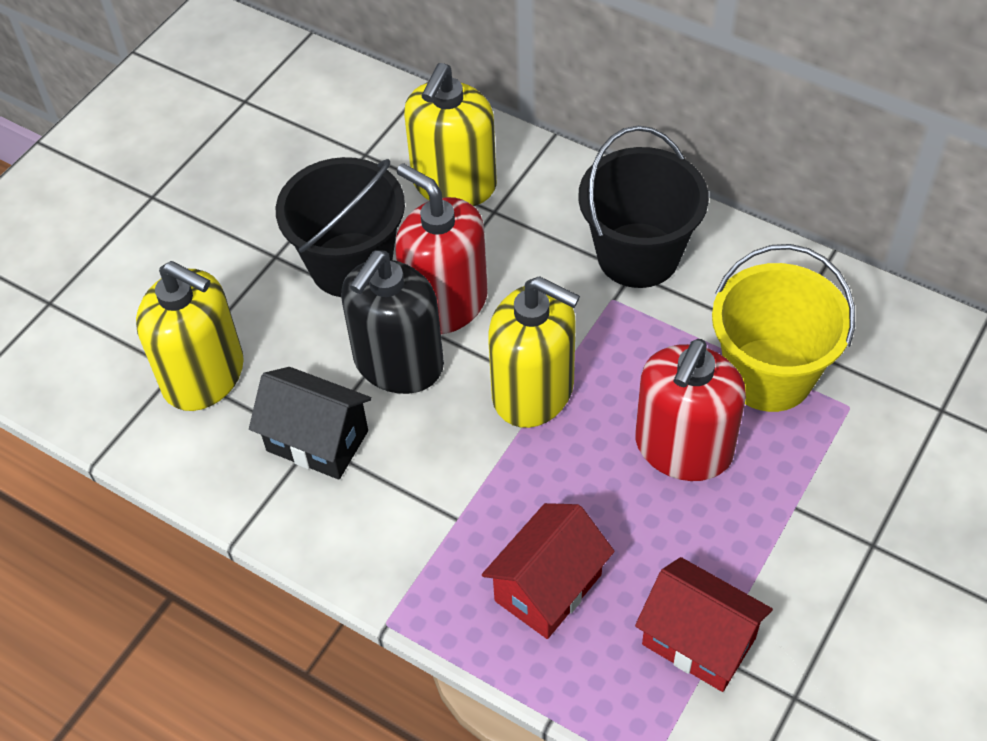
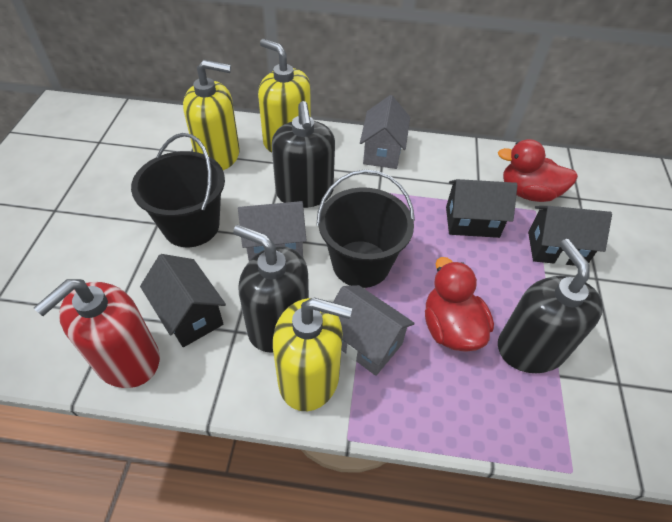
black house: [249,367,372,480] = 1 -> [140,254,226,347] [446,179,518,238] [528,206,612,266] = 3
black soap dispenser: [341,251,444,394] = 1 -> [233,225,309,353] [272,101,335,208] [498,239,603,373] = 3
grey house: none = 0 -> [238,201,307,261] [333,285,415,376] [360,95,410,169] = 3
red duck: none = 0 -> [425,257,494,352] [498,139,578,202] = 2
red house: [482,503,615,639] [635,557,773,692] = 2 -> none = 0
red soap dispenser: [395,163,488,334] [635,339,746,481] = 2 -> [34,279,160,388] = 1
yellow bucket: [712,244,855,412] = 1 -> none = 0

